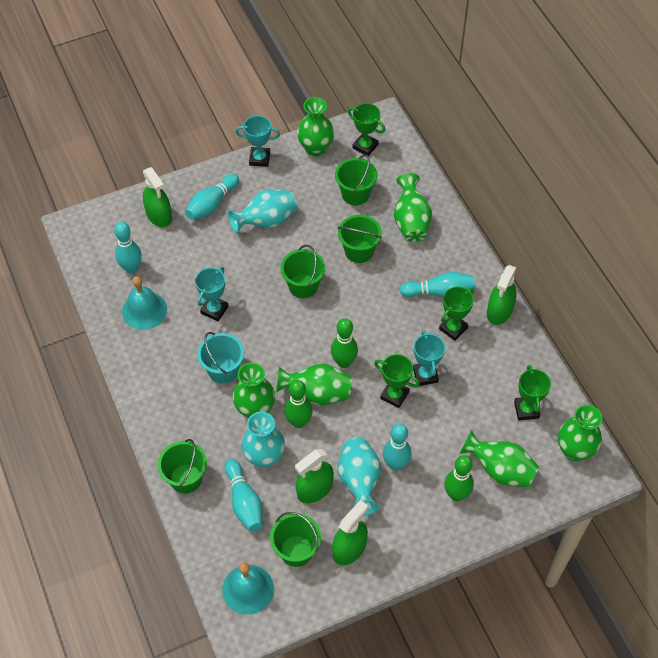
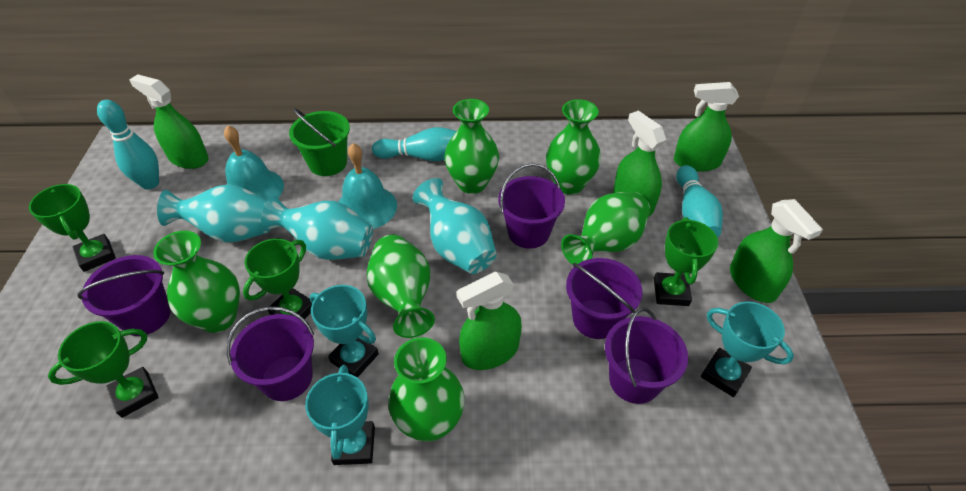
green bowling pin: [284,380,312,428] [331,318,358,368] [444,455,474,501] = 3 -> none = 0
green bucket: [157,439,207,494] [270,512,321,567] [280,245,325,298] [335,154,377,205] [338,215,382,263] = 5 -> [289,108,350,176] = 1
green spray bottle: [143,167,172,227] [295,449,334,503] [332,500,368,565] [487,265,517,325] = 4 -> [129,74,209,169] [457,272,522,370] [613,111,666,216] [674,82,739,172] [730,199,823,303] = 5
purple bucket: none = 0 -> [78,255,171,336] [227,307,314,401] [498,163,565,249] [566,258,642,339] [605,308,688,404] = 5
turquoise bowling pin: [114,222,142,274] [185,174,239,220] [225,459,263,532] [383,424,411,471] [399,272,475,297] = 5 -> [97,100,159,190] [372,127,457,161] [676,165,723,238] = 3
turquoise bucket: [197,332,244,384] = 1 -> none = 0

